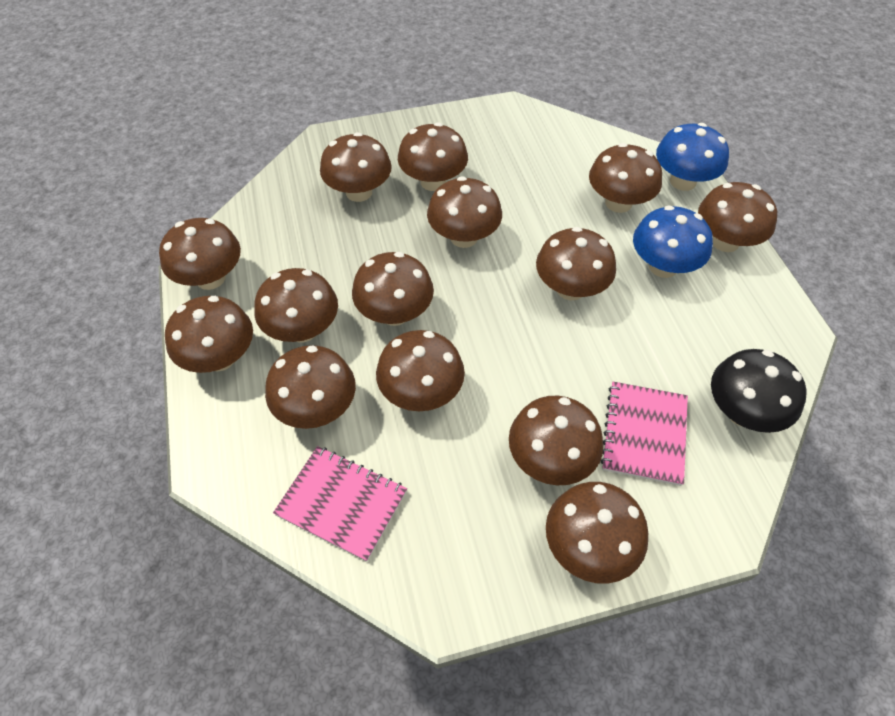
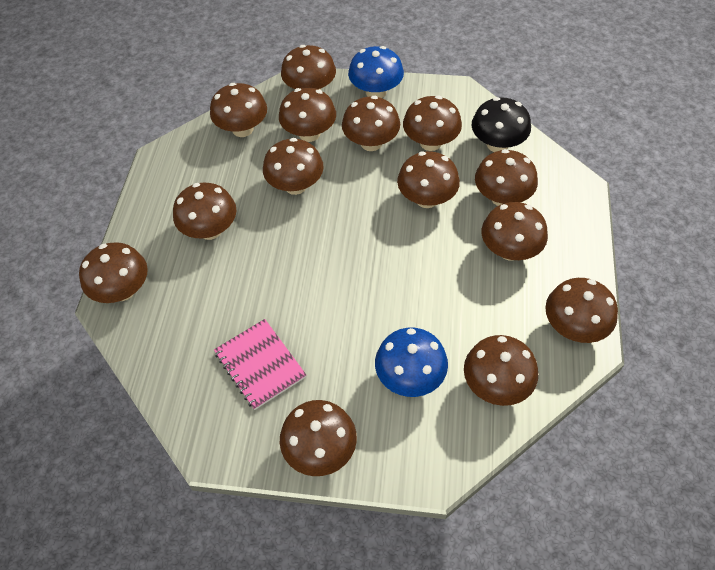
pink notebook: [273,446,407,562] [601,382,688,486] = 2 -> [214,319,306,410] = 1

